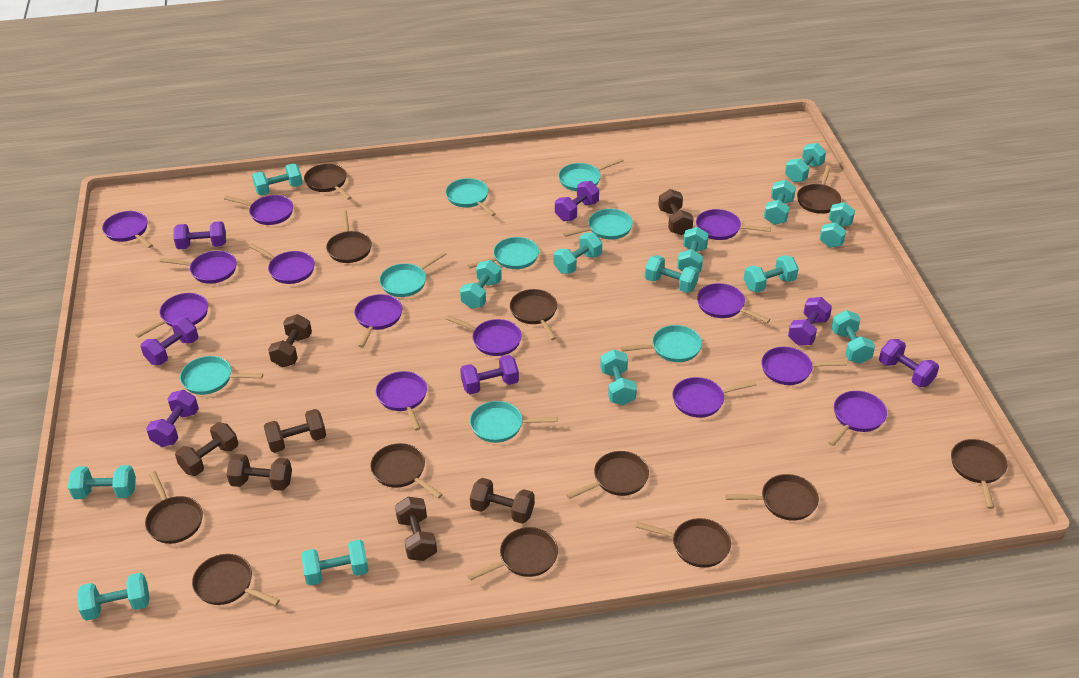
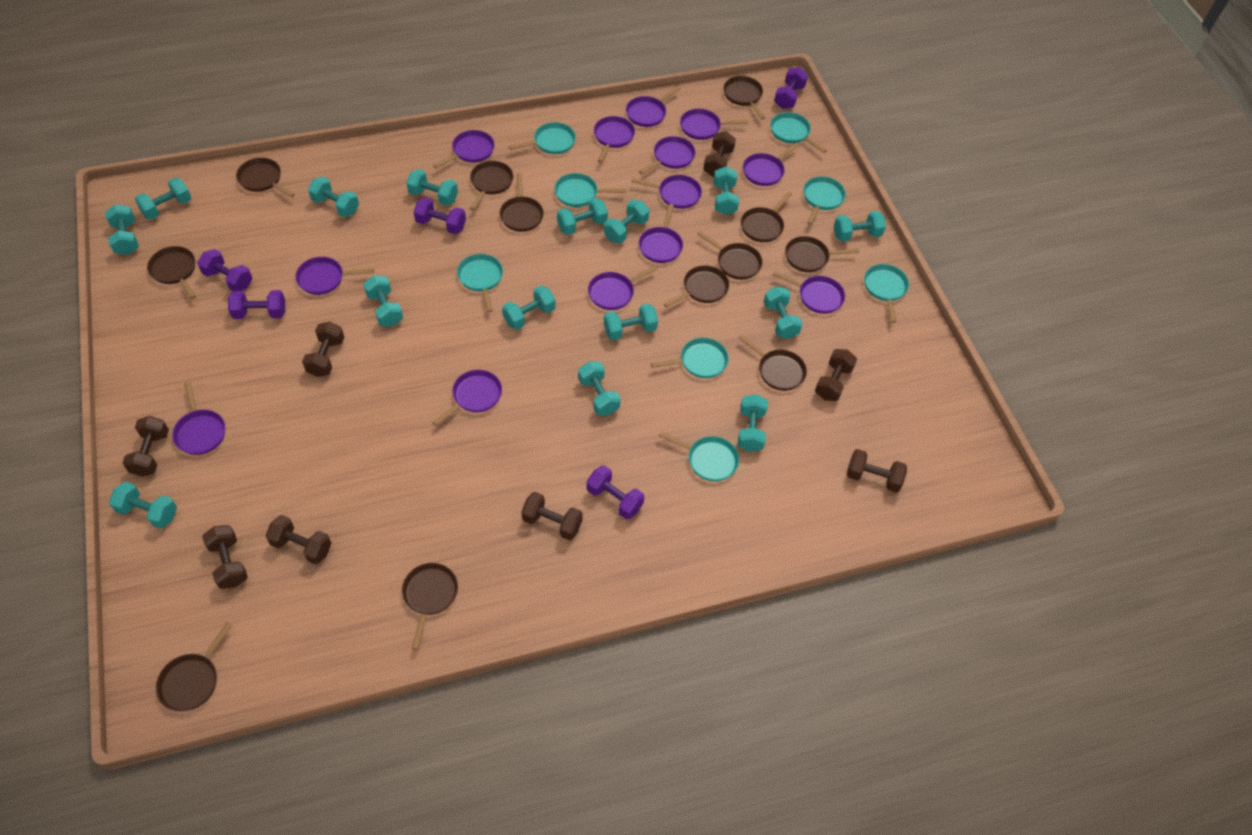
brown dumbbell: [175,422,238,476] [226,454,292,491] [264,409,326,453] [268,314,312,367] [395,497,437,561] [470,478,535,524] [658,189,693,235] = 7 -> [123,416,169,477] [202,525,248,589] [266,515,331,565] [302,322,344,377] [521,492,583,540] [703,131,736,177] [815,349,857,401] [847,449,907,493] = 8
purple dumbbell: [140,318,198,365] [146,390,199,447] [173,221,226,250] [460,355,519,394] [555,181,599,221] [788,297,832,346] [879,339,939,387] = 7 -> [198,249,252,291] [228,290,285,319] [414,197,466,234] [587,465,644,519] [774,67,808,109] = 5
turquoise dumbbell: [68,465,136,499] [77,572,150,621] [252,163,303,196] [301,540,369,585] [460,260,502,309] [553,233,602,274] [600,349,637,405] [645,255,699,293] [677,227,709,272] [744,255,798,293] [764,180,796,225] [785,143,826,182] [819,202,855,248] [831,310,875,364] = 14 -> [105,204,139,255] [109,482,177,529] [135,178,191,220] [308,177,359,217] [364,275,403,326] [407,169,458,206] [502,285,556,330] [557,198,608,235] [578,361,621,415] [604,200,649,243] [604,303,658,340] [714,166,739,215] [738,394,768,452] [764,286,803,339] [834,211,886,242] = 15

